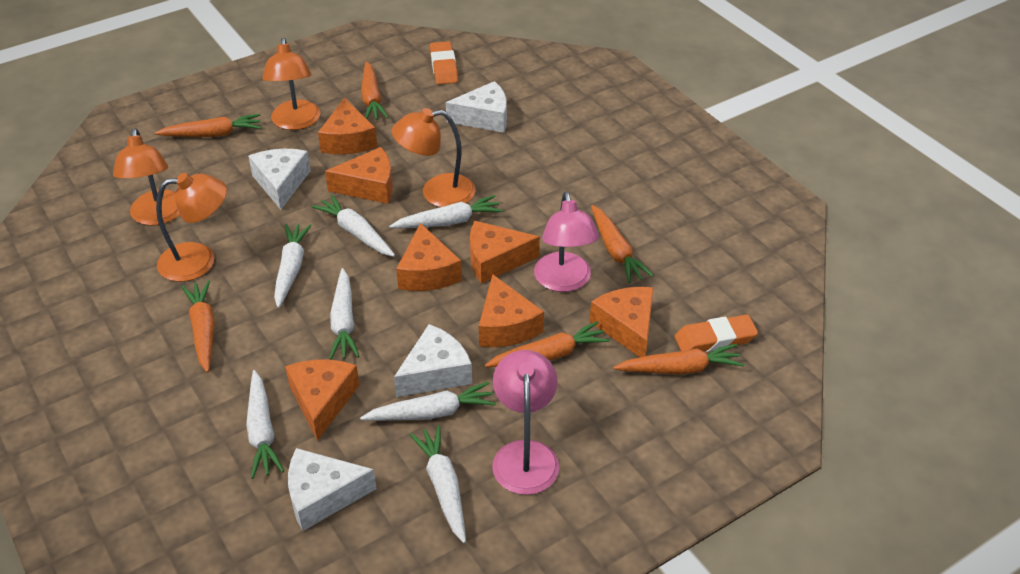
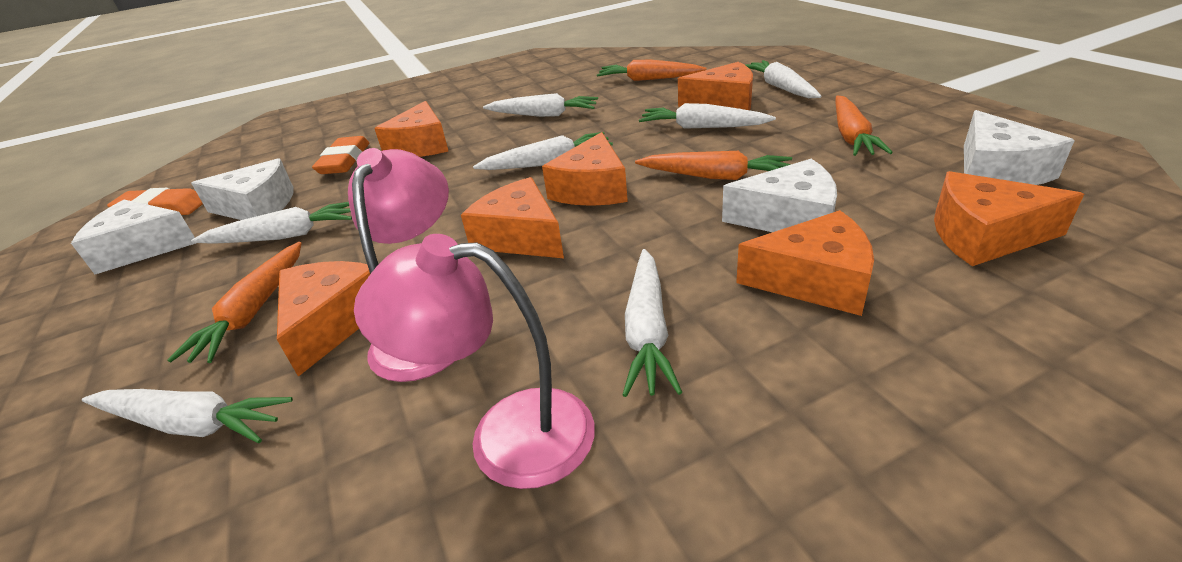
orange carrot: [154,114,261,137] [181,280,215,373] [361,61,389,120] [485,321,610,367] [591,205,654,283] [613,344,745,375] = 6 -> [167,242,302,363] [597,60,706,81] [635,151,792,180] [835,96,893,156] = 4
orange lamp: [113,128,180,226] [156,173,227,282] [262,38,320,130] [392,108,475,207] = 4 -> none = 0

